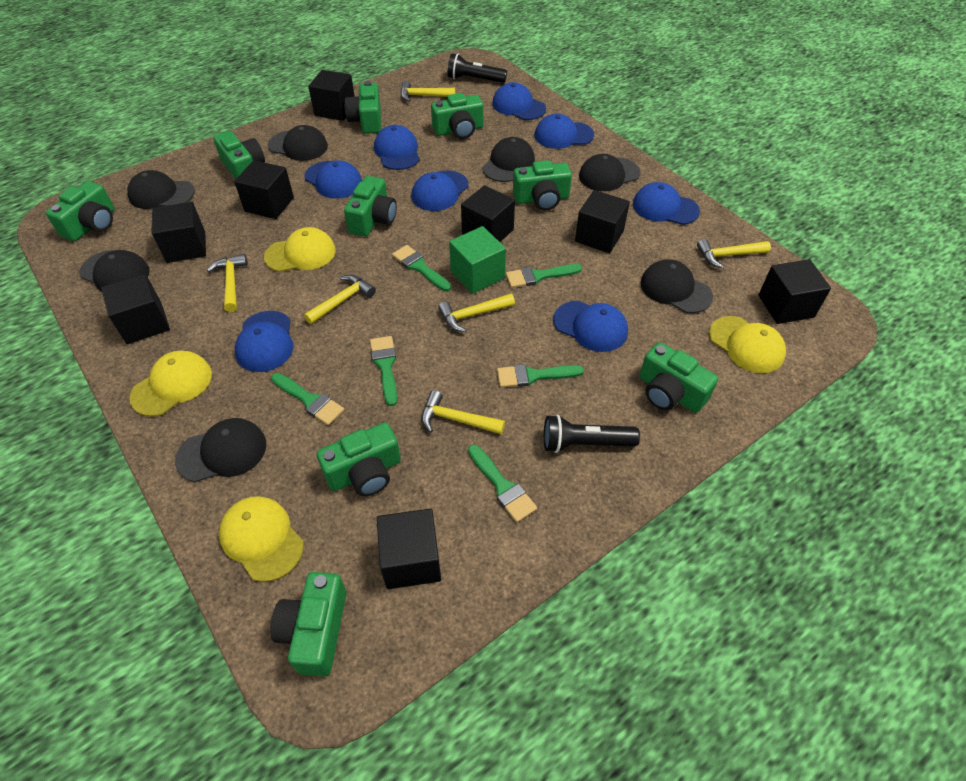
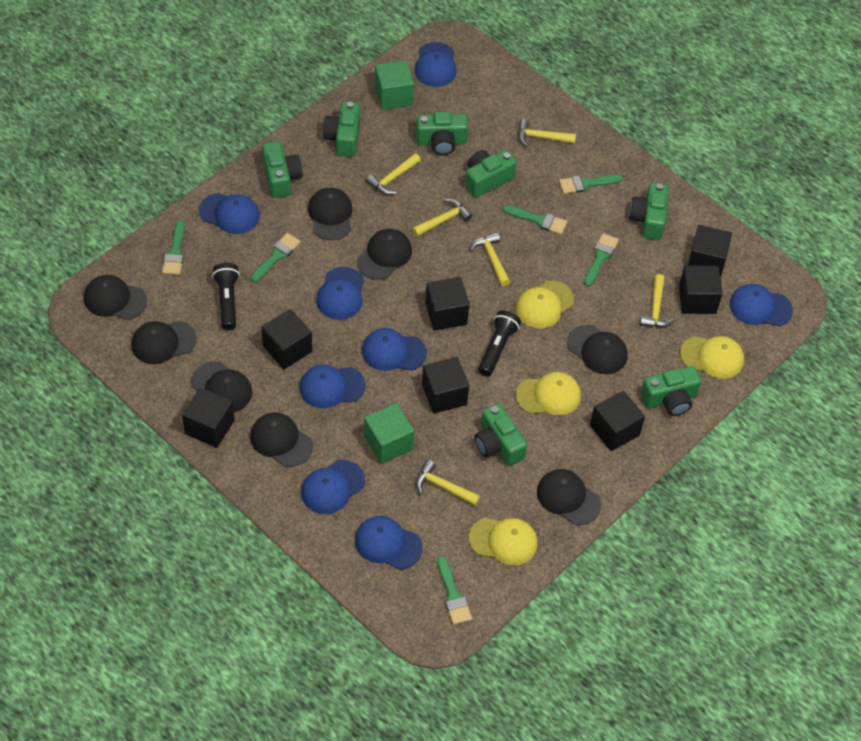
black cap: [79,250,150,292] [127,170,195,209] [175,418,266,482] [268,125,328,161] [482,137,535,182] [579,154,640,191] [641,259,713,313] = 7 -> [84,275,147,320] [132,321,197,364] [191,361,252,412] [250,412,313,467] [308,188,353,240] [357,229,412,280] [537,469,601,525] [567,324,628,374] = 8
black cube: [101,274,170,344] [151,202,206,263] [234,160,294,219] [308,70,355,121] [377,508,441,589] [461,185,515,242] [575,190,630,253] [758,259,831,324] = 8 -> [182,387,235,448] [262,309,312,369] [422,357,469,414] [425,277,469,331] [590,390,645,451] [679,266,722,314] [688,225,732,278] = 7
green camera: [46,181,114,241] [213,131,265,180] [270,572,347,676] [316,422,401,496] [344,176,397,236] [345,81,381,134] [431,93,483,139] [513,160,572,211] [640,342,718,413] = 9 -> [262,141,302,198] [323,102,360,157] [416,112,468,155] [465,150,517,198] [475,403,527,466] [629,183,669,240] [641,366,701,416] = 7
green cube: [449,226,506,294] = 1 -> [364,403,414,464] [375,60,414,110] = 2

